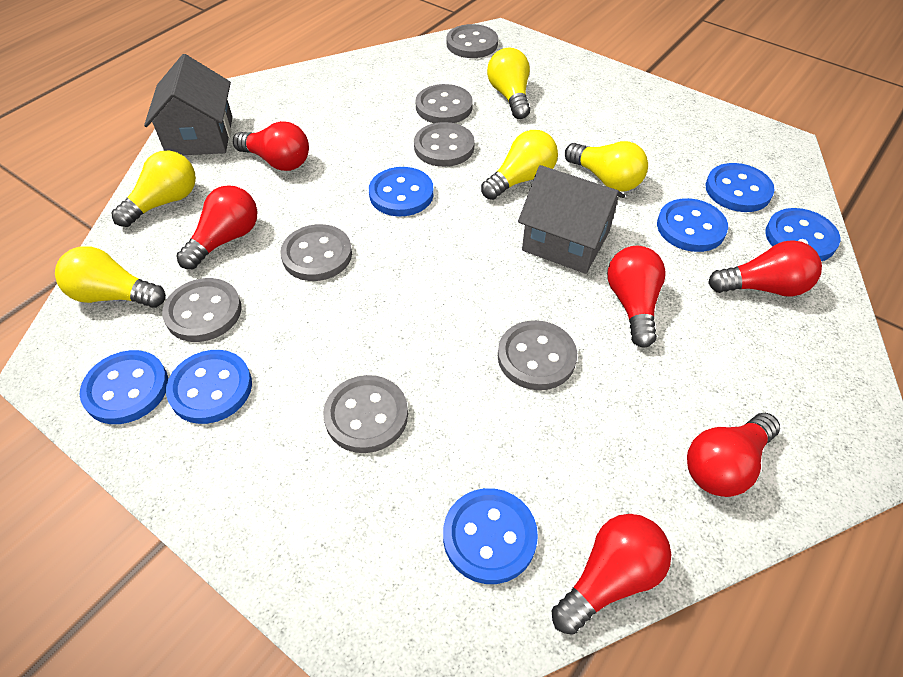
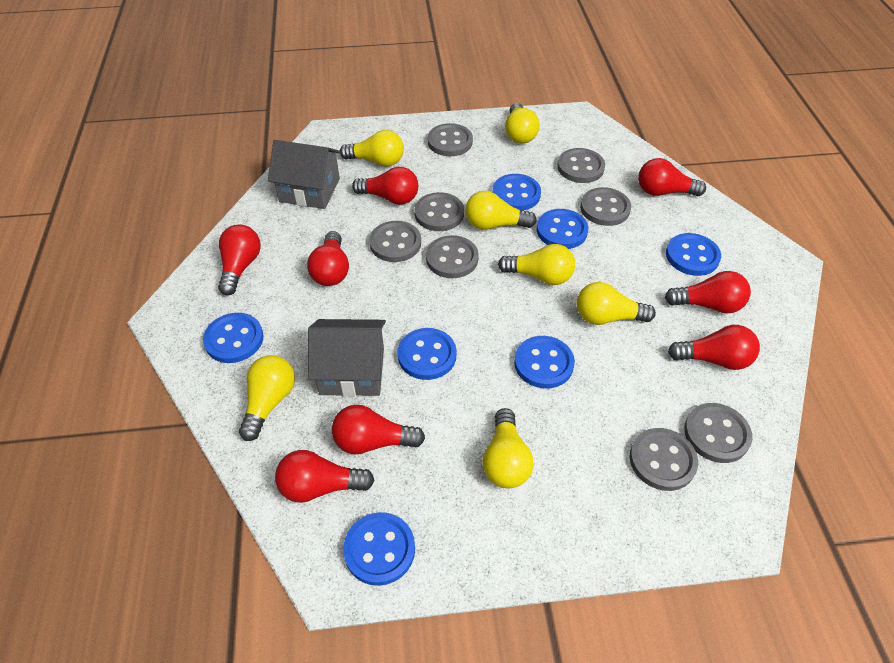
grey button: [162,278,242,342] [280,224,352,281] [323,375,408,453] [414,122,475,167] [416,84,473,123] [446,24,498,58] [498,320,577,390] = 7 -> [369,221,421,262] [414,192,464,231] [426,235,479,278] [428,123,473,156] [557,148,605,183] [580,187,631,226] [630,428,698,491] [684,403,752,463] = 8
red light bulb: [176,185,258,269] [233,121,309,171] [552,514,671,635] [607,246,666,347] [687,413,780,497] [708,240,822,297] = 6 -> [218,224,261,296] [275,450,375,503] [307,231,349,286] [332,405,425,455] [352,167,418,205] [638,158,706,196] [665,271,751,314] [668,325,760,370] = 8
yellow light bulb: [55,246,166,308] [111,150,196,227] [481,130,558,200] [487,48,530,119] [565,141,648,192] = 5 -> [239,355,295,441] [340,130,404,166] [465,191,537,230] [482,408,533,488] [498,244,575,285] [505,103,540,144] [577,282,656,325] = 7

